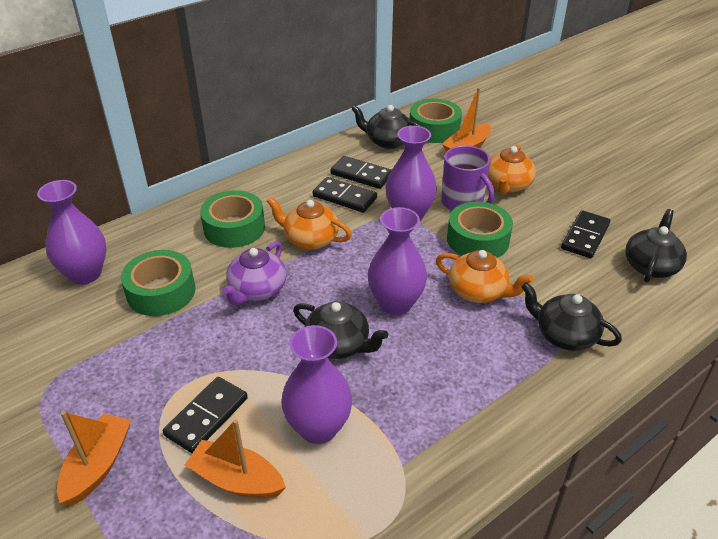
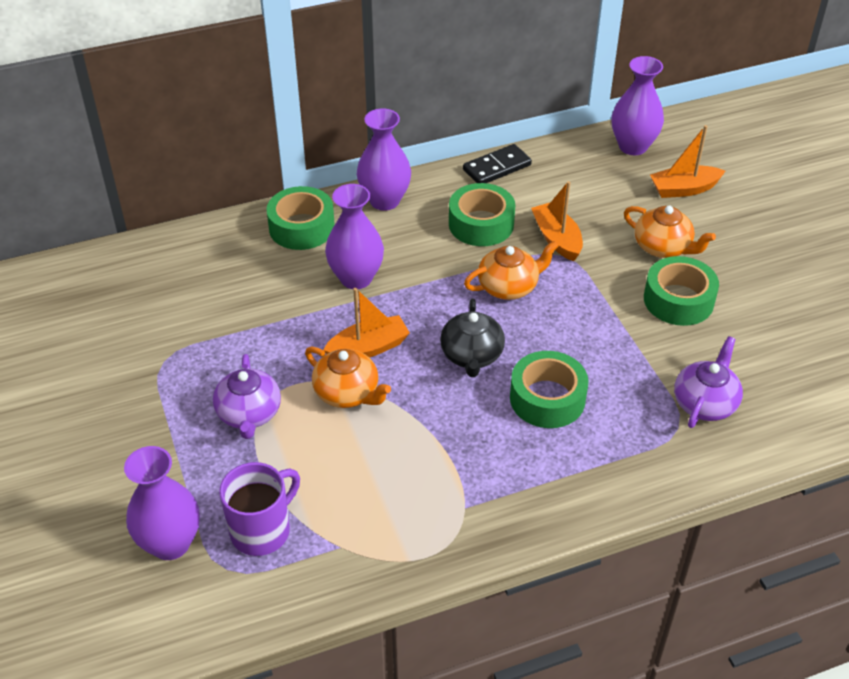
black domino: [163,377,248,453] [313,177,377,213] [330,156,392,189] [561,210,610,259] = 4 -> [463,144,532,183] = 1
black teapot: [293,301,388,359] [351,105,422,149] [521,282,622,351] [625,209,687,282] = 4 -> [440,298,505,377] = 1
purple teapot: [222,241,286,305] = 1 -> [213,354,281,439] [674,336,743,428] = 2

